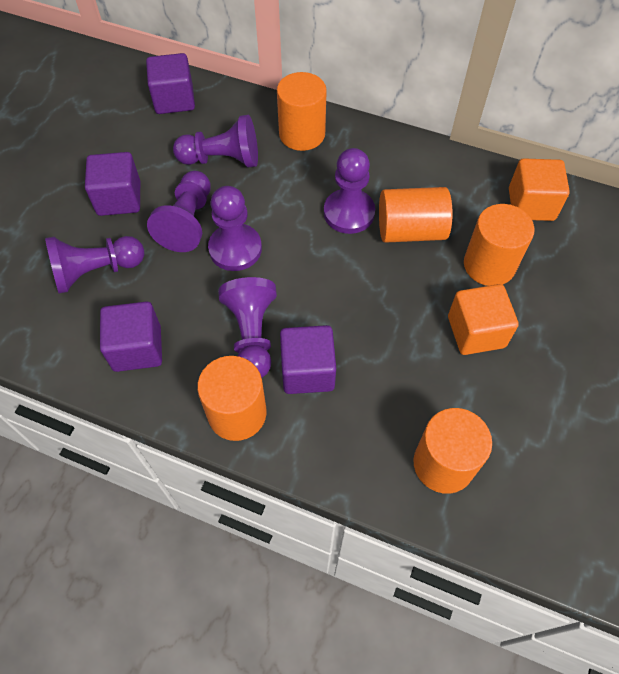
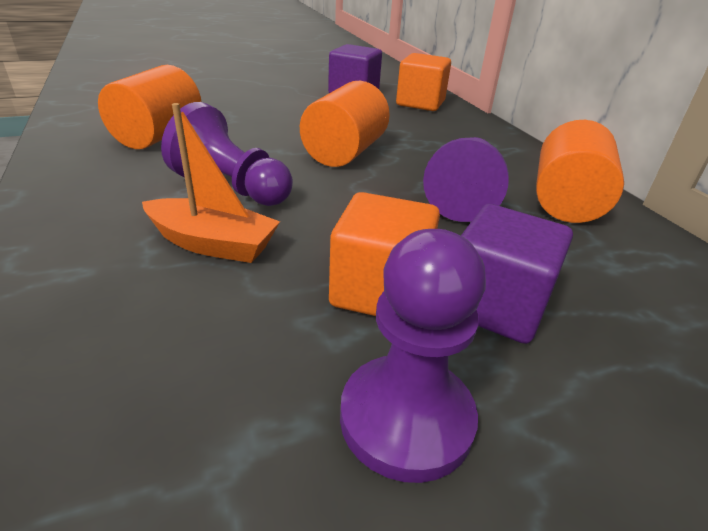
orange boat: none = 0 -> [142,103,280,263] = 1
orange cylinder: [197,356,267,441] [277,72,327,151] [379,187,452,243] [413,408,492,494] [464,204,534,286] = 5 -> [98,65,201,149] [300,81,390,167] [536,120,624,223] = 3
purple cube: [85,152,140,216] [100,301,162,372] [146,53,195,114] [280,325,336,394] = 4 -> [328,44,382,93] [461,204,573,344] = 2
purple pawn: [45,236,144,293] [147,171,211,252] [173,115,258,168] [208,186,262,271] [218,277,277,378] [324,148,375,234] = 6 -> [161,102,293,206] [340,229,486,483] [423,137,509,222] = 3

